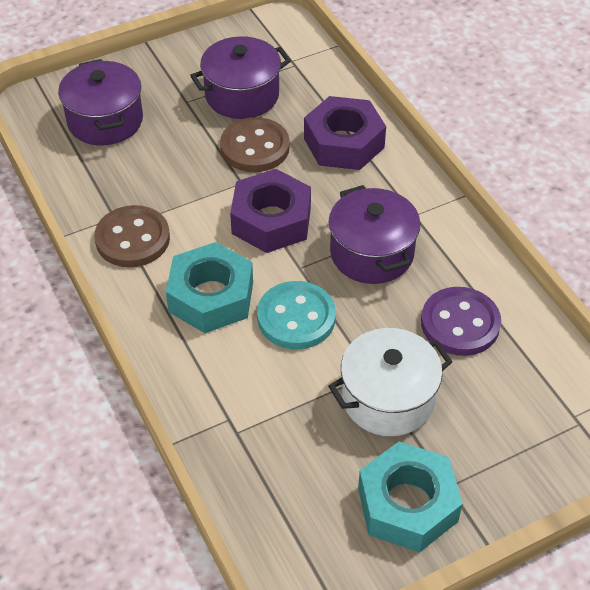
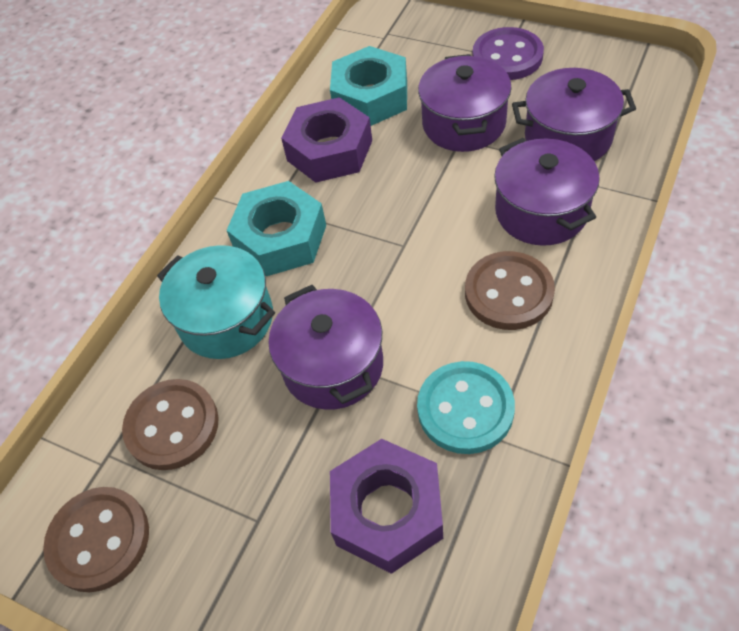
brown button: [94,205,170,267] [220,117,290,172] = 2 -> [43,487,149,592] [122,379,219,470] [465,251,555,330] = 3
purple pot: [58,59,143,145] [190,36,291,119] [329,185,420,284] = 3 -> [268,285,383,410] [418,54,512,152] [494,138,600,246] [512,68,636,161] = 4
turquoise pot: none = 0 -> [157,245,275,359] = 1
white pot: [329,328,452,436] = 1 -> none = 0

